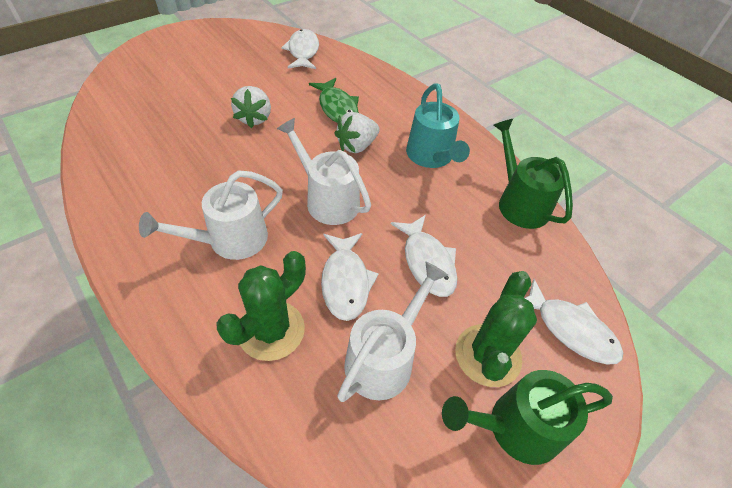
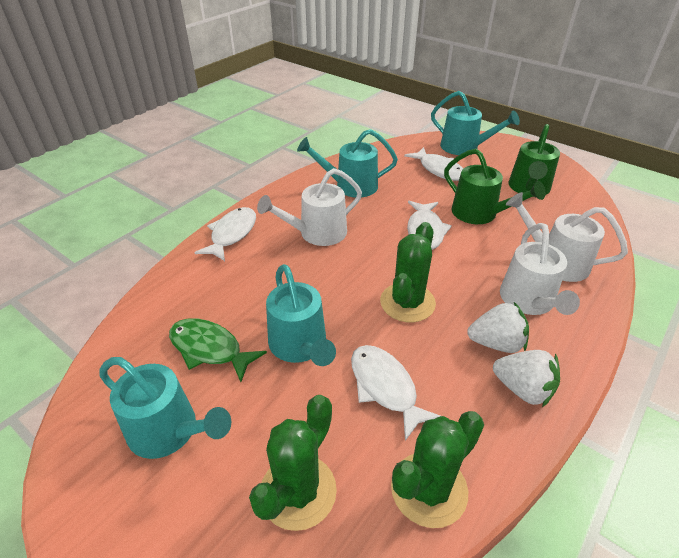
green cactus: [217,251,306,361] [455,271,537,387] = 2 -> [249,395,337,531] [380,222,436,322] [391,411,484,528] = 3
turquoise watering can: [406,83,470,168] = 1 -> [99,357,231,459] [266,264,336,366] [297,129,398,197] [431,91,520,155] = 4

